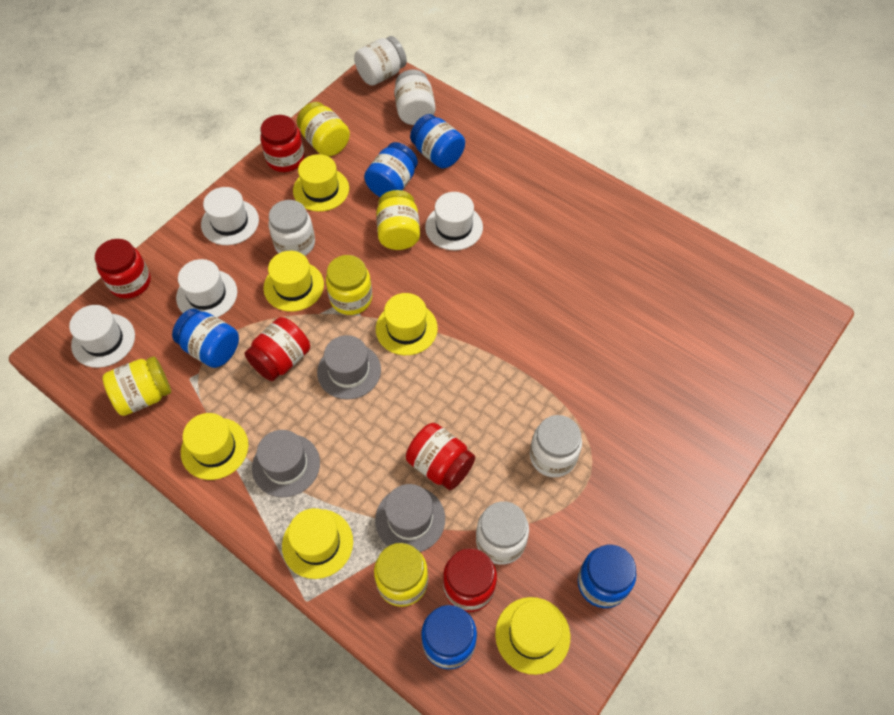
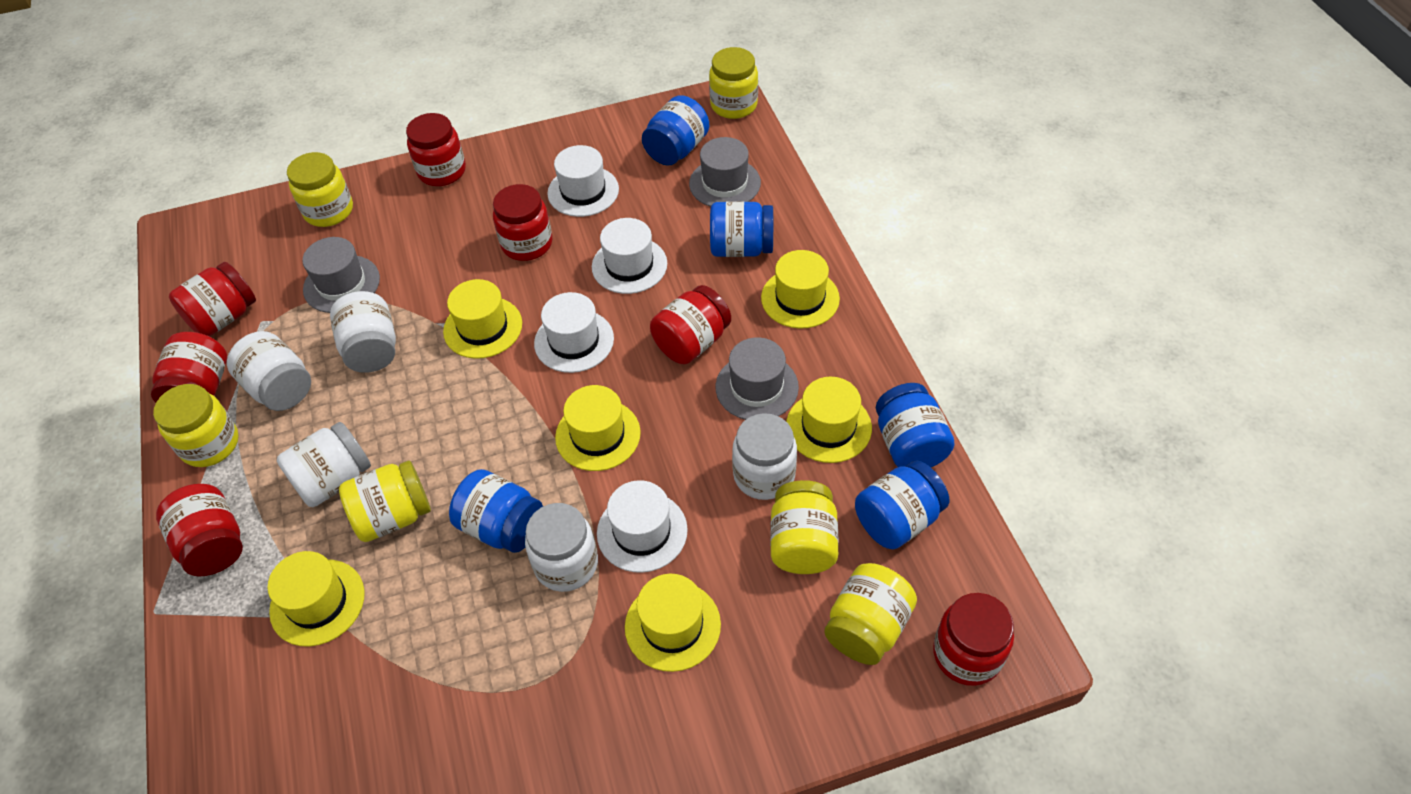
red jar: [95,239,151,299] [245,317,310,381] [260,115,305,172] [406,423,475,490] [443,548,497,612] = 5 -> [151,332,227,403] [156,484,243,577] [169,262,256,337] [406,113,466,186] [493,184,552,261] [650,285,731,364] [933,593,1014,686] = 7
yellow jar: [102,356,171,416] [297,102,350,157] [326,255,372,315] [374,543,428,607] [376,190,420,250] = 5 -> [153,384,239,467] [287,152,353,227] [339,460,431,542] [709,47,758,119] [770,480,839,574] [824,563,917,665] = 6

